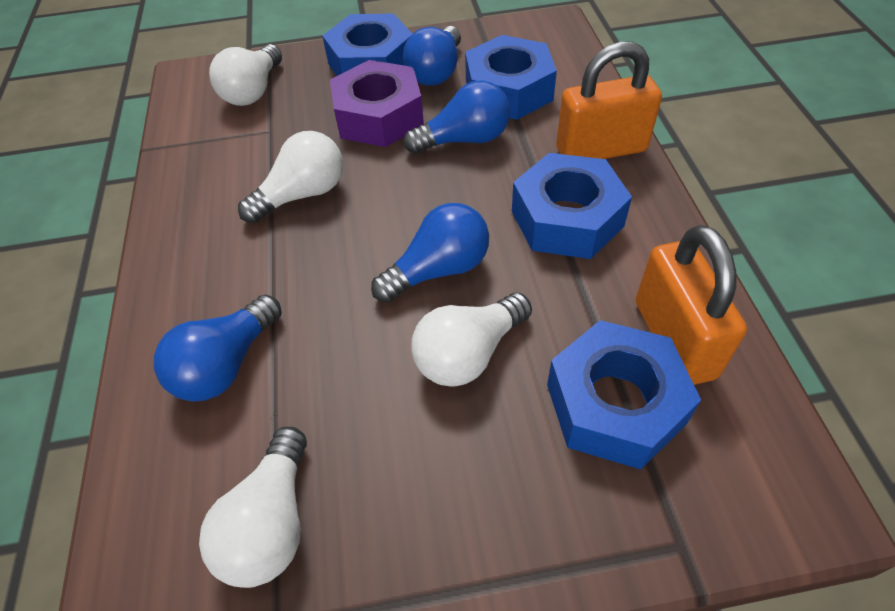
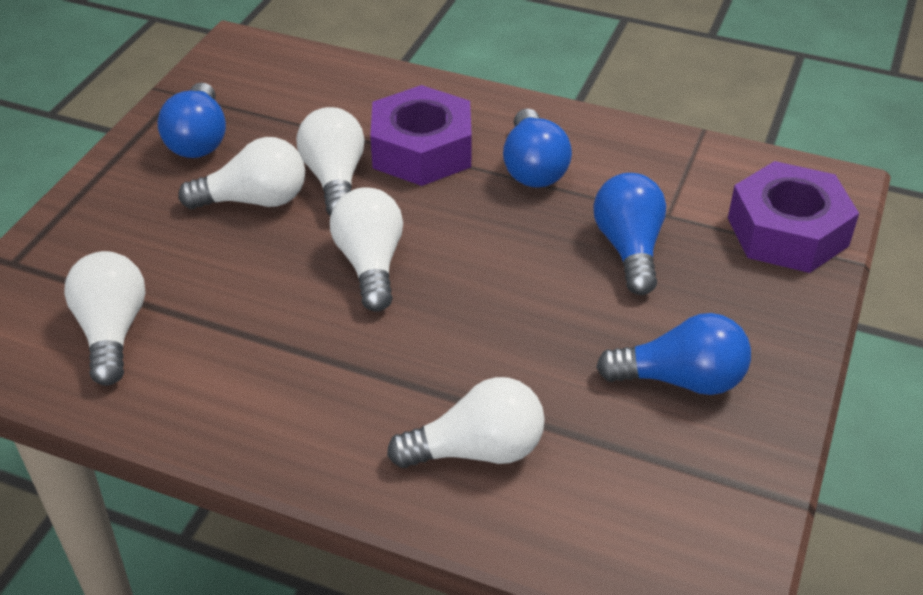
blue nut: [322,13,412,76] [465,35,557,120] [512,153,632,259] [547,320,701,470] = 4 -> none = 0
orange padlock: [556,41,662,159] [636,225,747,385] = 2 -> none = 0
purple nut: [330,60,424,147] = 1 -> [370,85,472,186] [728,161,859,273] = 2
white light bulb: [199,427,307,588] [209,44,282,106] [238,131,343,224] [411,293,532,387] = 4 -> [64,251,145,386] [178,137,305,209] [297,107,365,216] [330,187,403,312] [387,377,545,468] = 5

